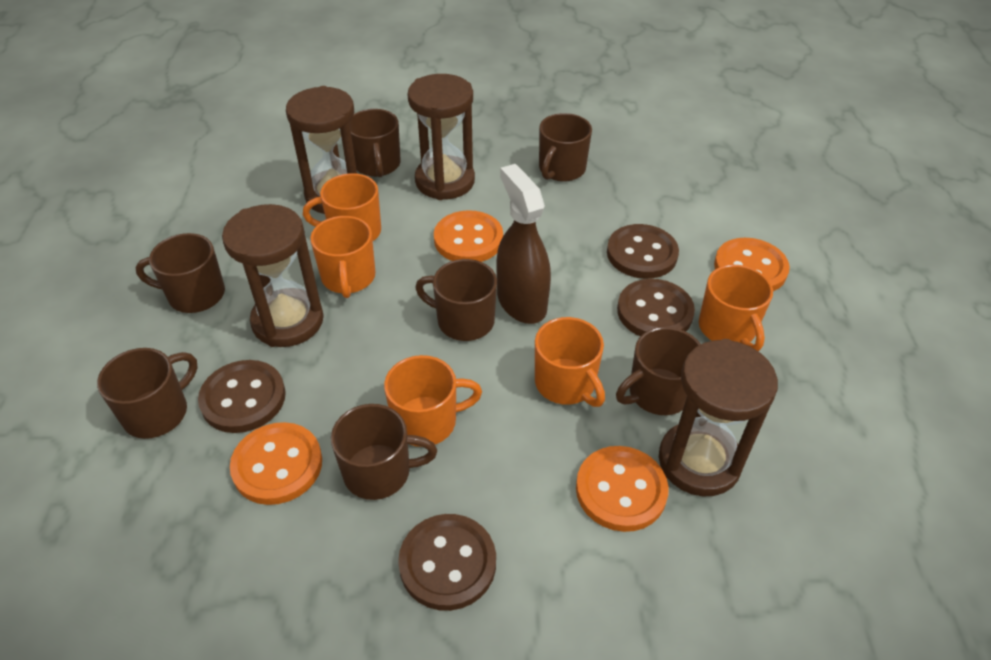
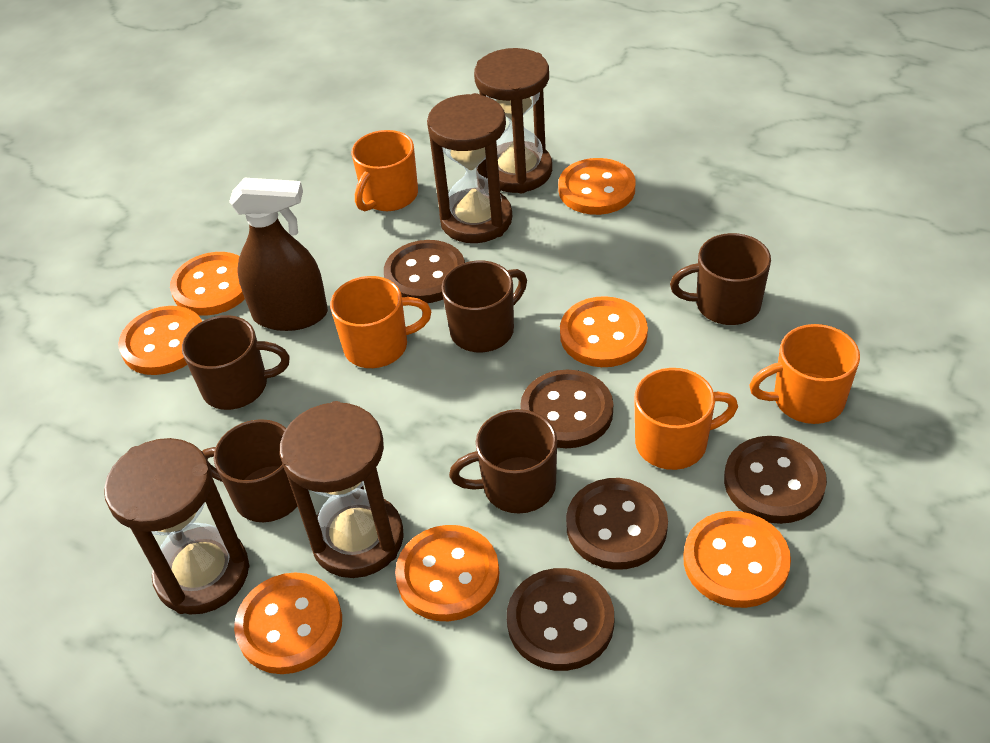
brown button: [198,360,286,433] [398,514,496,611] [607,224,679,279] [617,279,695,337] = 4 -> [384,240,465,303] [507,568,614,671] [520,370,613,448] [566,478,668,570] [724,436,827,524] = 5
brown mug: [97,348,197,439] [135,233,225,313] [331,404,437,500] [349,109,401,177] [415,259,497,341] [539,113,592,182] [616,327,701,415] = 7 -> [182,315,290,410] [202,419,297,522] [441,260,527,352] [449,409,557,514] [670,233,771,325] = 5
orange button: [230,422,322,505] [434,210,503,262] [576,446,669,532] [714,238,790,291] = 4 -> [118,306,202,375] [170,252,245,316] [234,572,342,674] [395,525,499,621] [558,158,636,215] [560,296,648,367] [683,511,791,608] = 7
orange mug: [303,173,381,241] [310,216,375,298] [384,355,482,447] [535,317,605,407] [699,265,773,351] = 5 -> [330,276,431,368] [352,130,418,211] [635,368,738,470] [749,324,860,424] = 4

